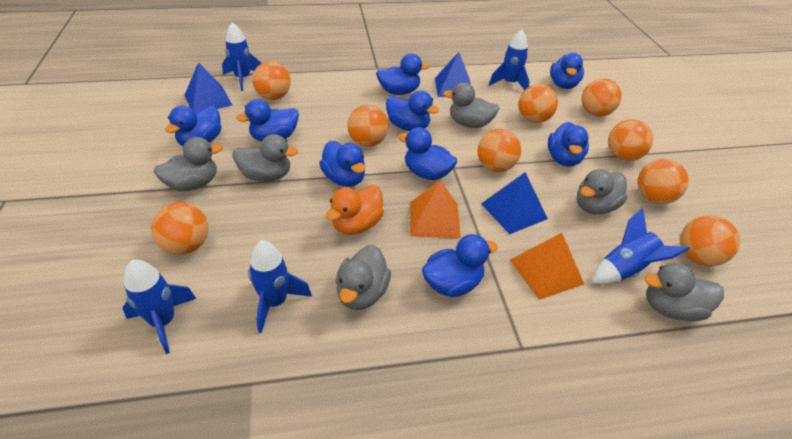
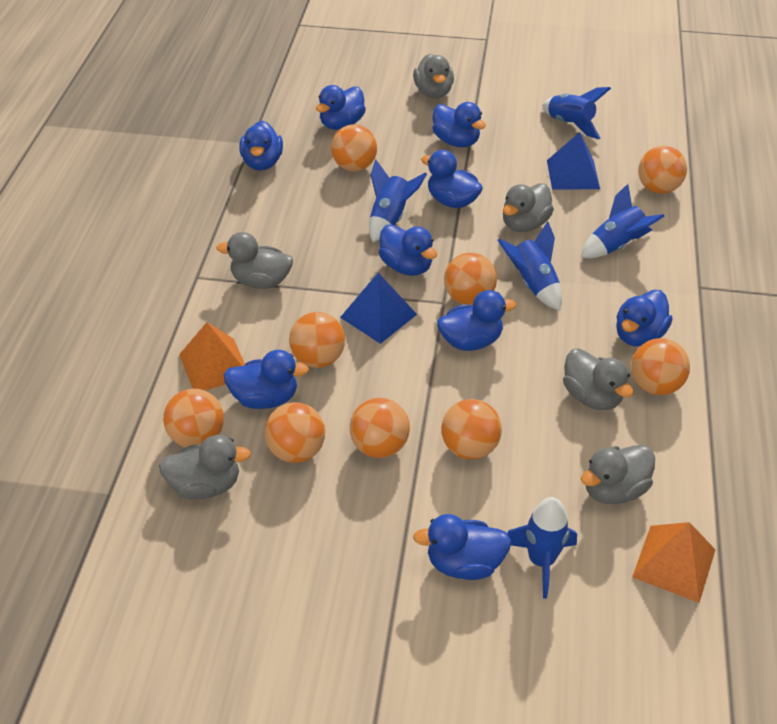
blue pyramid: [185,62,232,113] [435,52,471,97] [481,172,548,234] = 3 -> [340,273,417,344] [547,132,600,189] = 2
orange duck: [326,185,384,235] = 1 -> none = 0

